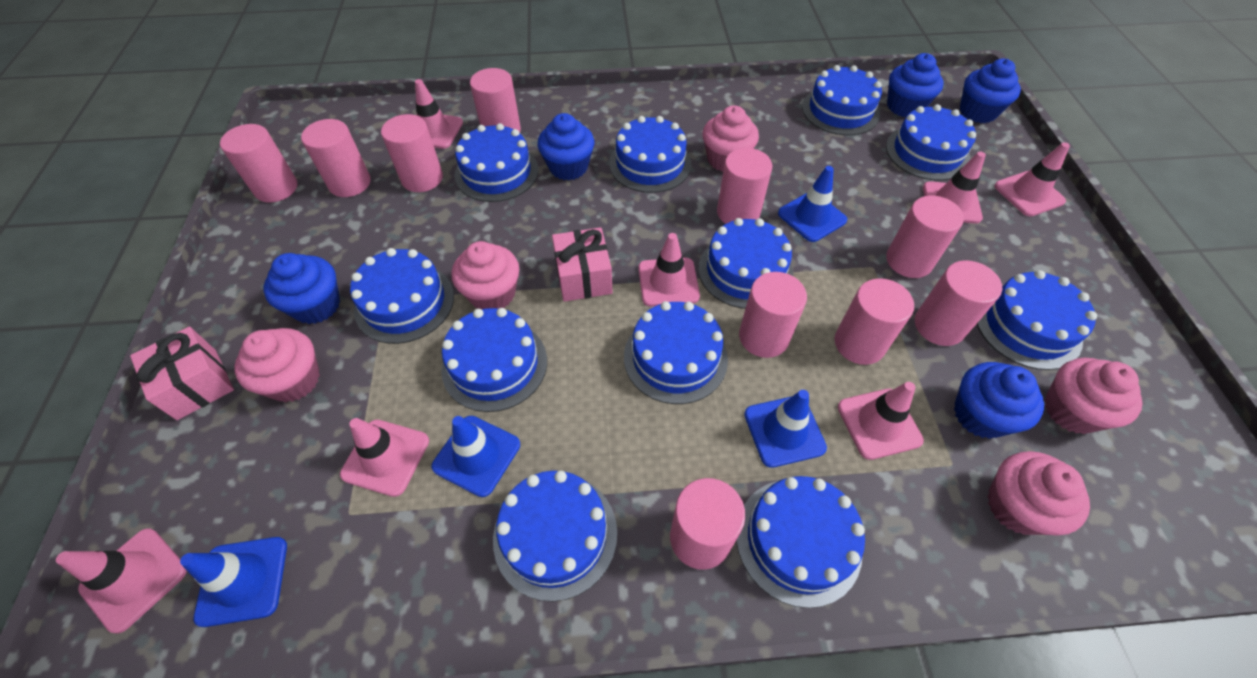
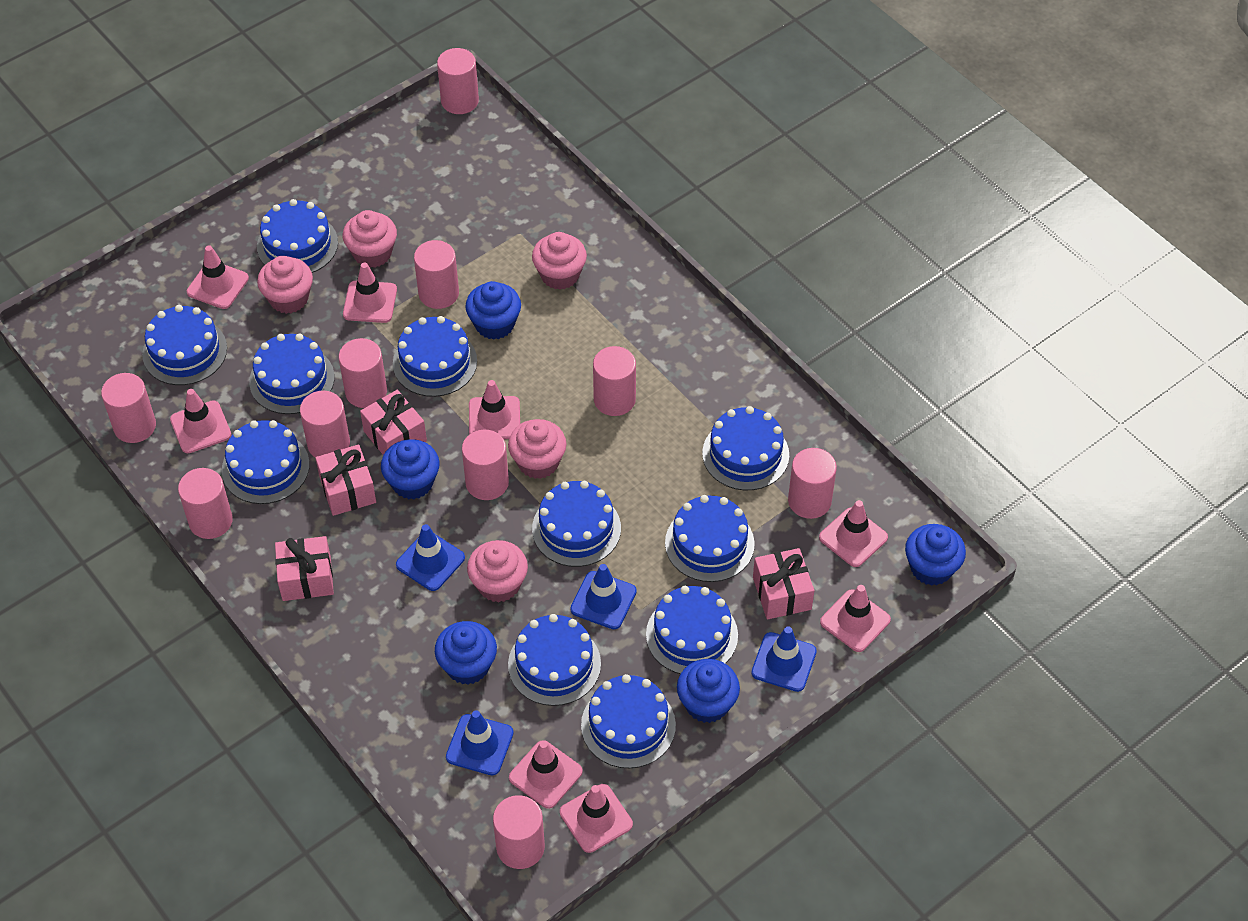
pink gift: [130,327,234,420] [552,227,613,302] = 2 -> [275,536,334,601] [315,445,376,516] [360,390,427,455] [753,548,814,619] = 4
pink traffic cone: [56,528,187,634] [340,418,429,497] [415,79,463,149] [638,233,700,307] [838,382,924,460] [923,152,986,224] [994,142,1070,217] = 7 -> [170,389,231,453] [187,245,249,309] [343,262,397,323] [469,380,520,439] [509,740,583,809] [560,784,633,853] [819,500,888,567] [820,585,891,652] = 8

